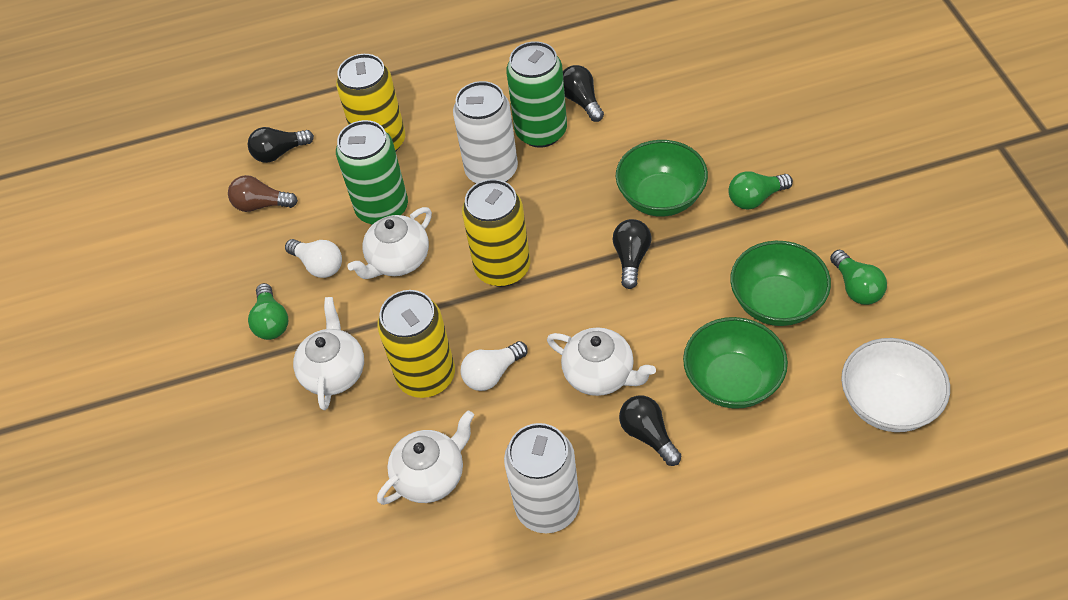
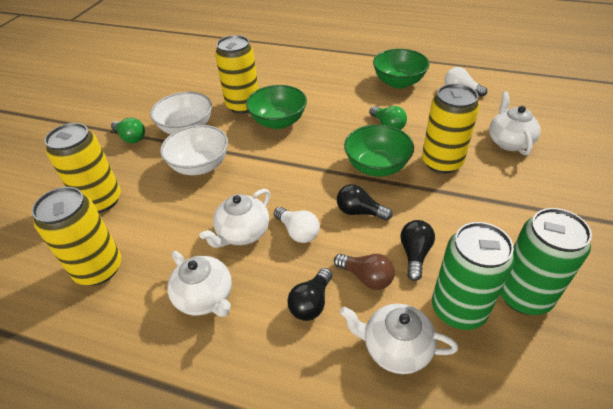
black light bulb: [248,127,314,163] [563,65,604,122] [613,219,651,289] [619,396,681,466] = 4 -> [287,268,332,321] [337,184,393,221] [400,220,435,281] = 3
green light bulb: [248,283,288,340] [728,171,793,209] [830,250,887,305] = 3 -> [111,118,145,143] [369,106,407,130] = 2
white bowl: [841,338,950,432] = 1 -> [150,92,212,134] [160,125,228,175] = 2
white can: [453,81,518,183] [504,423,580,533] = 2 -> none = 0
yellow can: [336,54,405,151] [377,290,455,398] [462,179,530,287] = 3 -> [32,187,121,285] [45,123,121,213] [215,35,258,114] [422,84,479,174] = 4

